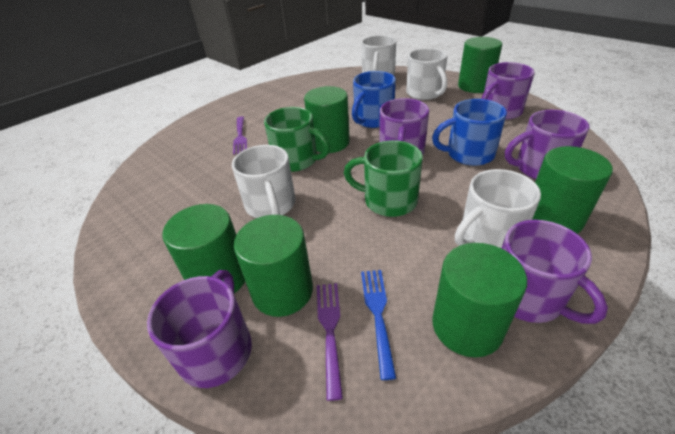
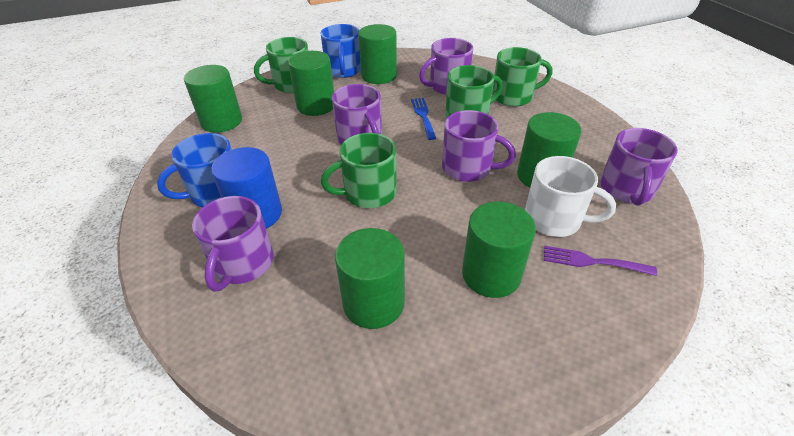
blue cylinder: none = 0 -> [211,147,282,229] = 1
green mug: [264,107,330,172] [344,140,423,217] = 2 -> [254,37,308,93] [321,133,397,208] [445,65,503,118] [492,47,552,107] = 4
purple fork: [233,116,247,154] [317,283,343,401] = 2 -> [544,246,657,276] = 1
white mug: [232,145,296,218] [361,35,396,75] [406,48,447,100] [455,169,541,248] = 4 -> [525,156,616,237] = 1

